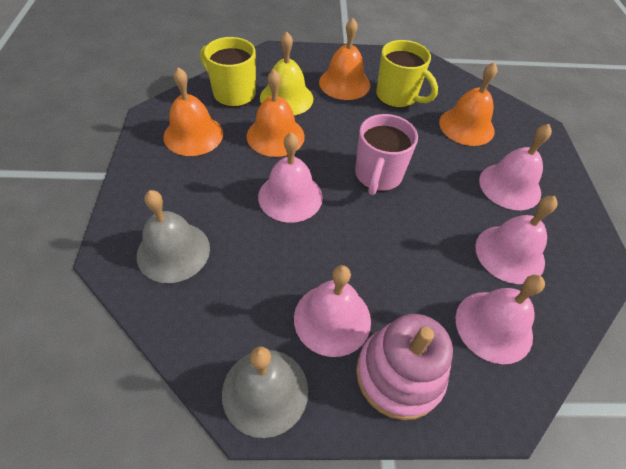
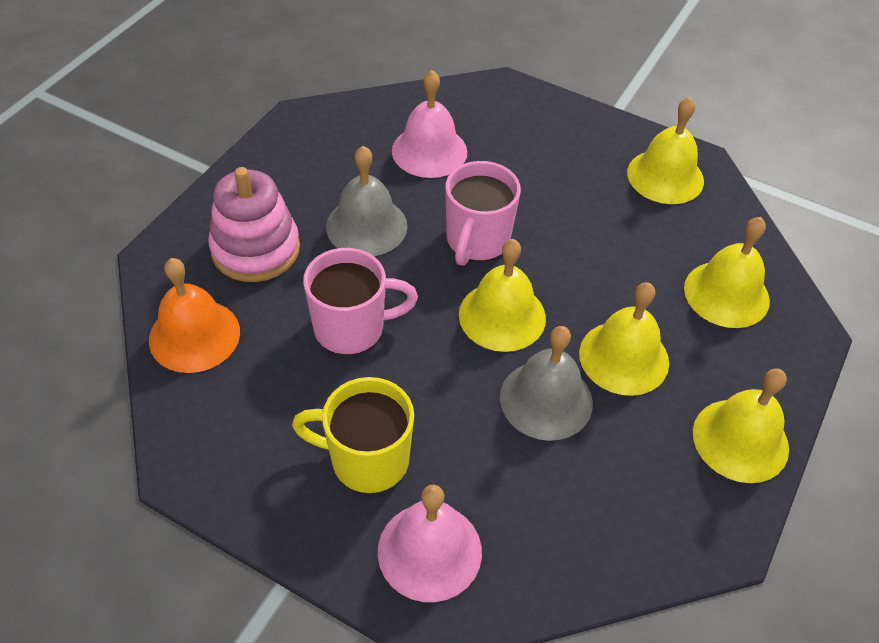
orange bell: [163,67,223,156] [247,70,305,157] [319,18,370,100] [439,62,498,146] = 4 -> [149,258,240,373] = 1
pink bell: [258,132,323,223] [294,265,371,357] [456,275,545,364] [475,196,558,284] [479,124,552,210] = 5 -> [378,485,482,602] [392,70,467,178] = 2
pink mug: [355,114,418,195] = 1 -> [303,248,418,355] [445,161,521,266] = 2
yellow bell: [260,32,314,115] = 1 -> [459,239,546,352] [579,282,669,396] [627,97,704,204] [684,217,770,328] [693,368,789,483] = 5
yellow mug: [200,37,256,107] [376,40,438,108] = 2 -> [292,377,414,493] = 1

